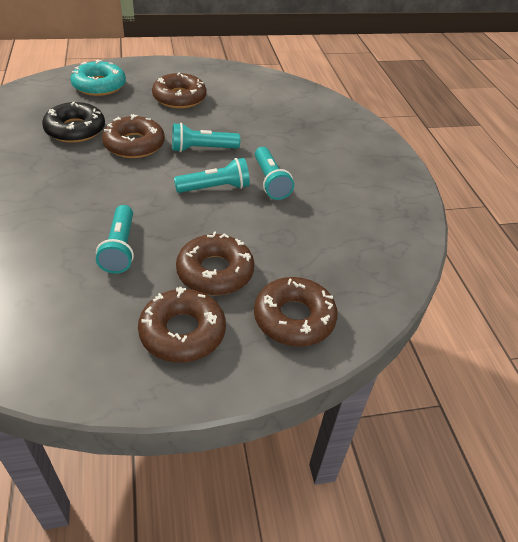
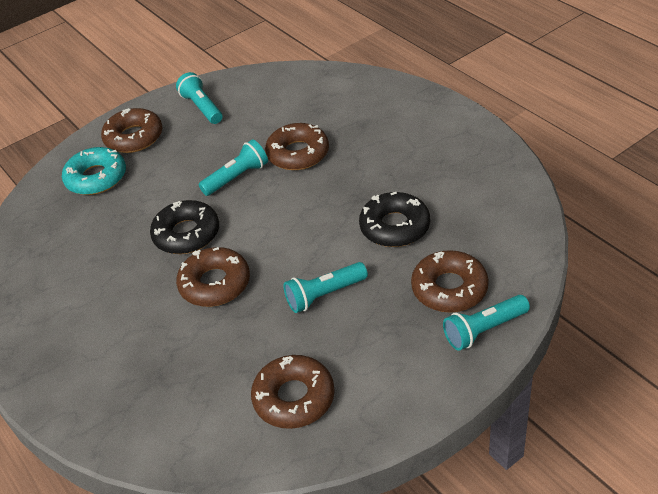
black donut: [42,102,105,143] = 1 -> [150,200,219,254] [359,192,430,247] = 2

